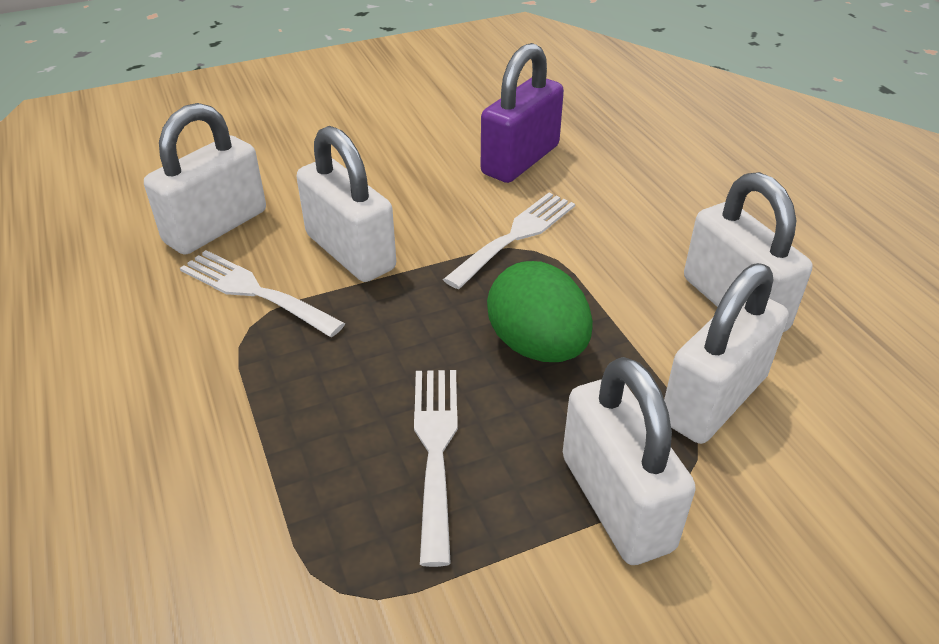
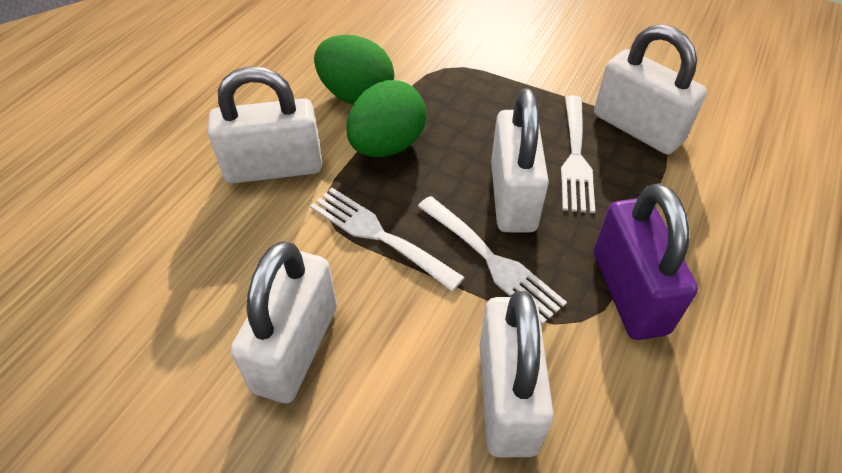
green egg: [487,261,593,362] = 1 -> [314,35,394,105] [346,80,427,157] = 2

